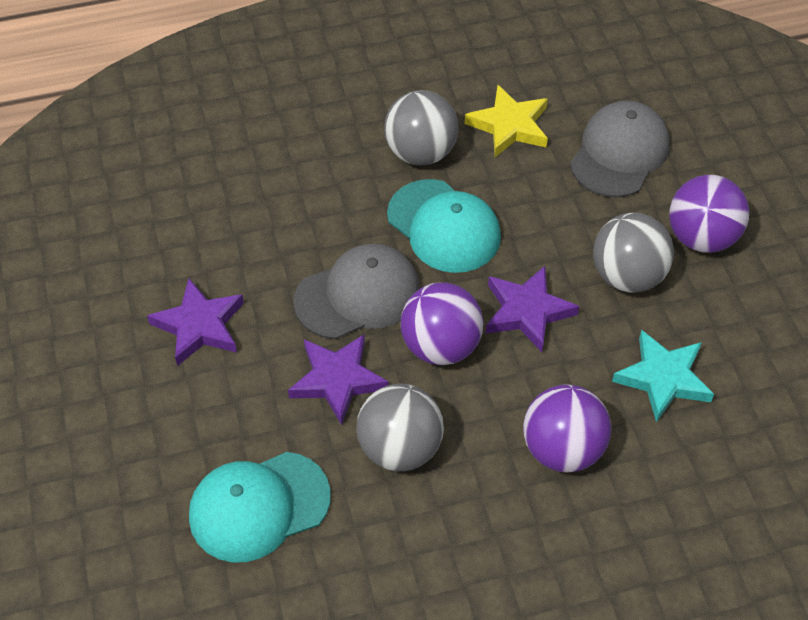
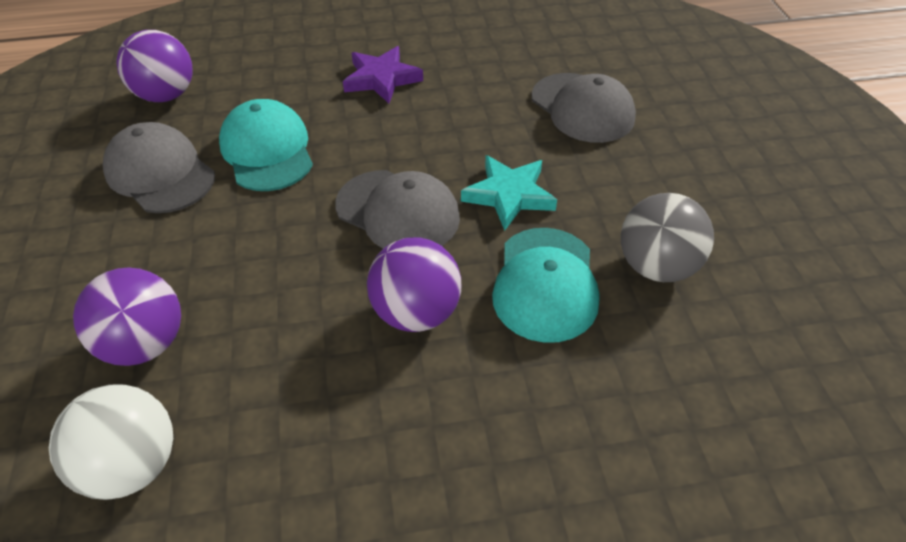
grey ball: [356,384,444,471] [384,90,458,165] [593,213,674,293] = 3 -> [621,193,714,282] = 1
grey cap: [294,244,420,340] [570,100,670,198] = 2 -> [103,122,215,213] [335,170,460,249] [532,73,636,143] = 3
purple star: [147,279,244,366] [288,335,388,425] [486,266,579,352] = 3 -> [343,46,423,103] = 1
white ball: none = 0 -> [49,385,173,500] = 1
yellow star: [465,85,548,157] = 1 -> none = 0

